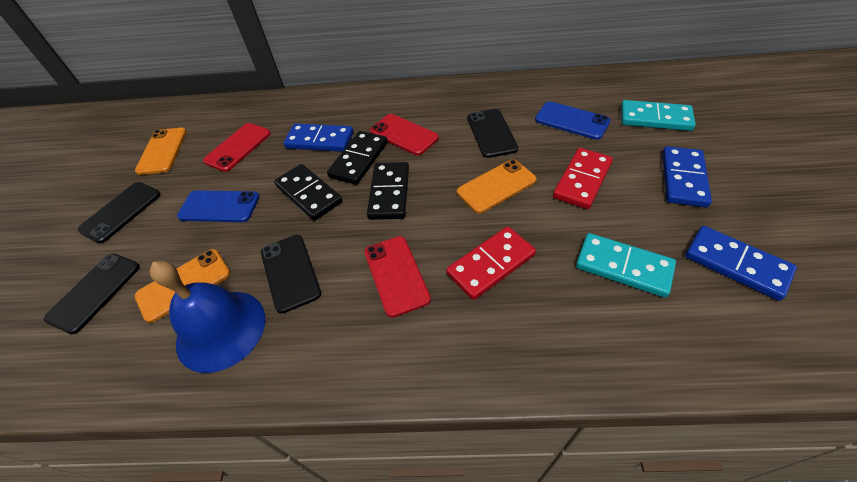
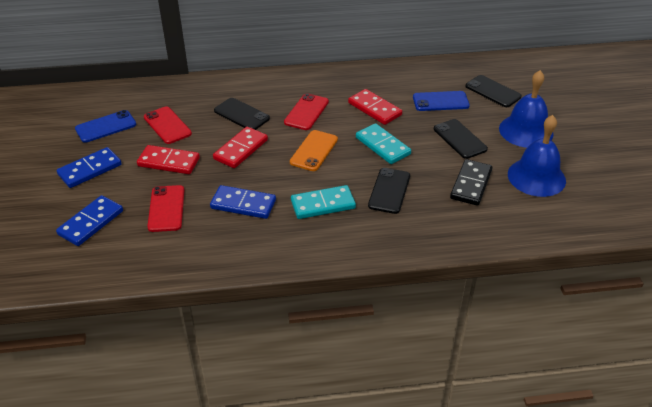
black domino: [274,164,342,221] [327,131,388,185] [367,162,409,220] = 3 -> [450,159,492,206] = 1
blue bell: [150,261,265,373] = 1 -> [499,70,553,148] [508,115,566,197] = 2
orange phone: [135,127,187,175] [135,249,231,323] [457,160,537,214] = 3 -> [290,130,338,171] = 1
red domino: [446,226,536,300] [553,148,613,209] = 2 -> [137,145,200,174] [213,127,268,168] [348,89,402,125] = 3

